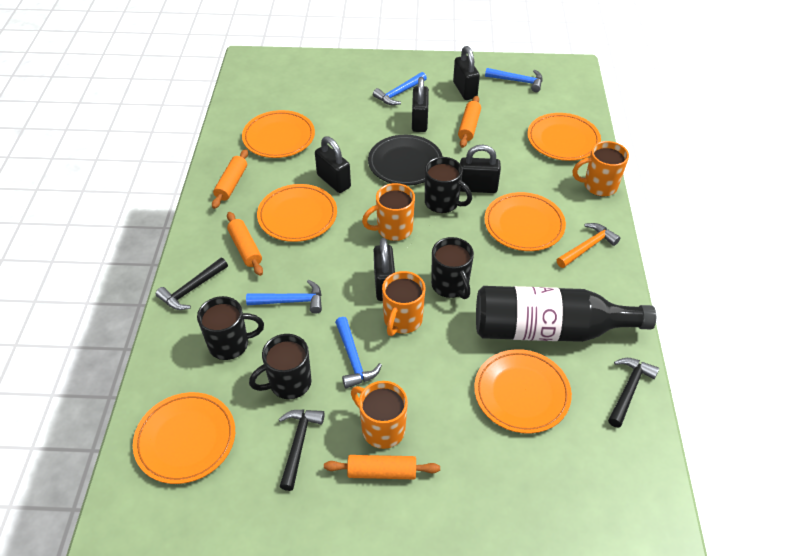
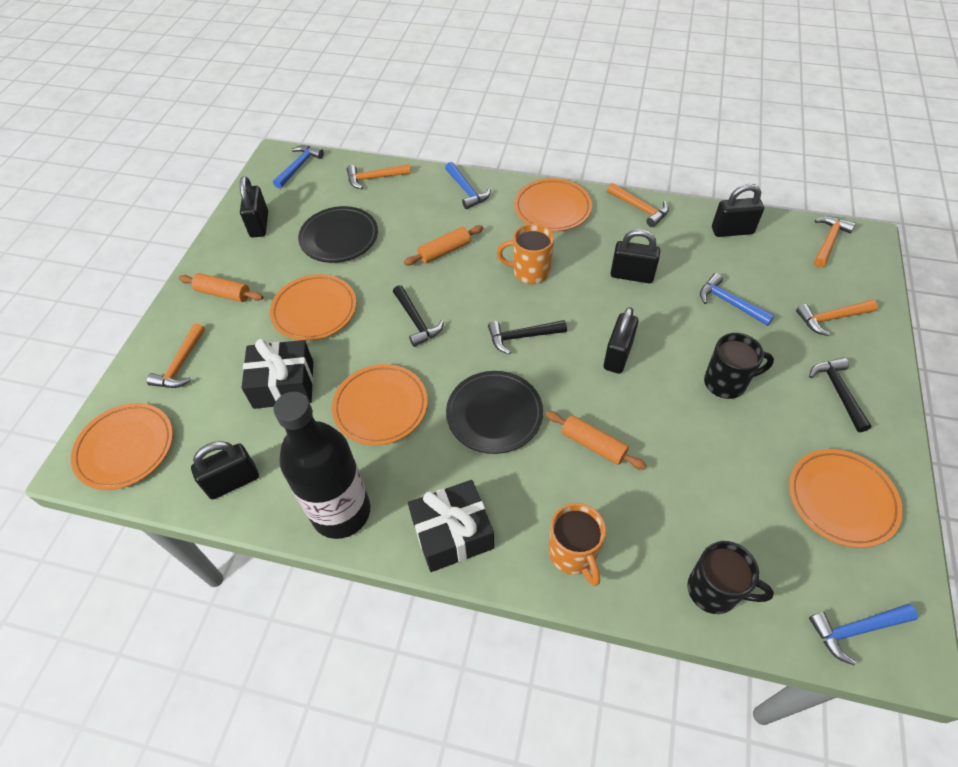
black gift: none = 0 -> [242,339,313,409] [408,480,494,572] = 2
black mug: [197,296,264,360] [249,334,312,399] [425,157,472,213] [431,237,474,299] = 4 -> [687,541,774,614] [704,333,774,399] = 2
black plate: [368,135,443,186] = 1 -> [298,206,378,263] [446,371,543,454] = 2
orange hammer: [557,223,620,268] = 1 -> [146,323,205,388] [347,164,411,189] [607,183,669,227] [796,300,878,336] [814,216,856,267] = 5
orange mug: [351,381,408,449] [362,183,415,241] [382,271,426,336] [573,141,629,197] = 4 -> [497,223,554,284] [549,503,606,586] = 2
orange plate: [133,392,235,484] [242,110,315,158] [257,184,337,242] [474,349,572,434] [484,192,566,251] [528,113,601,161] = 6 -> [71,403,173,490] [270,274,356,341] [332,364,428,445] [514,178,592,232] [789,449,903,548] = 5
orange rolling pin: [212,149,248,209] [227,212,263,276] [324,455,440,479] [458,96,481,148] = 4 -> [179,273,263,302] [404,225,483,265] [546,411,647,470] = 3

